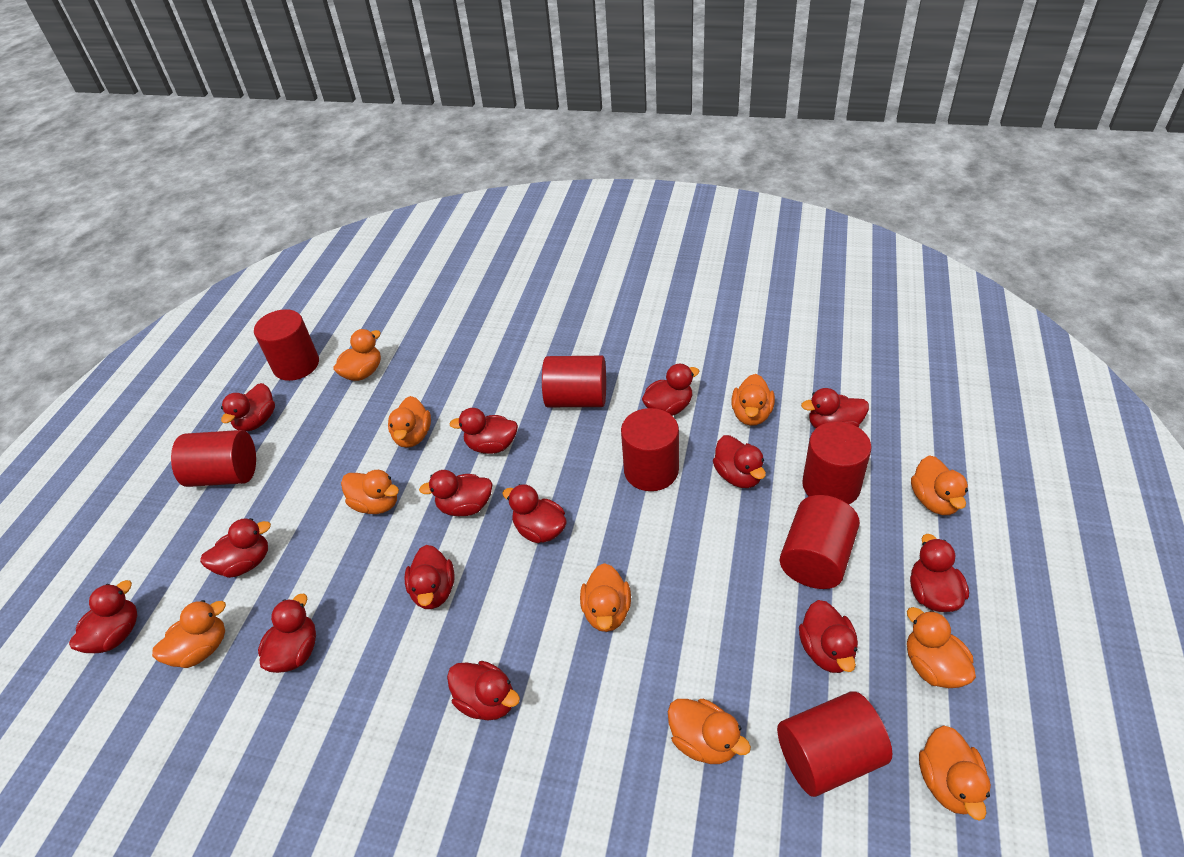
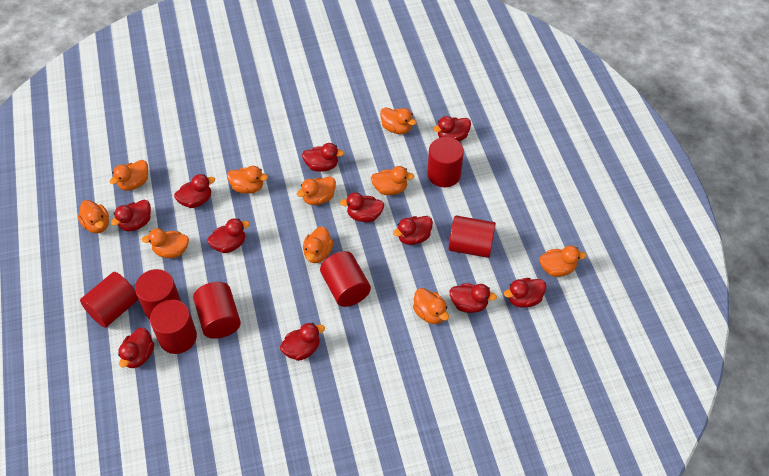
red duck: [69,580,138,653] [200,518,271,578] [221,383,275,432] [258,594,316,673] [405,545,455,609] [419,470,492,516] [447,661,520,720] [449,408,518,454] [502,484,567,543] [642,364,699,416] [713,435,766,488] [799,600,858,673] [801,388,869,428] [910,534,969,612] = 14 -> [111,200,151,231] [118,328,154,368] [174,174,215,208] [207,218,250,253] [280,323,325,361] [302,143,344,172] [340,192,384,222] [393,216,433,245] [433,116,471,141] [449,283,497,313] [504,278,546,308] = 11

